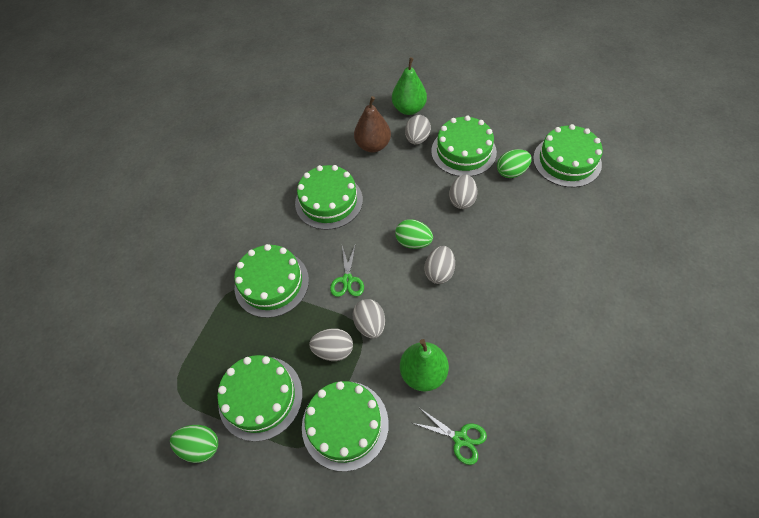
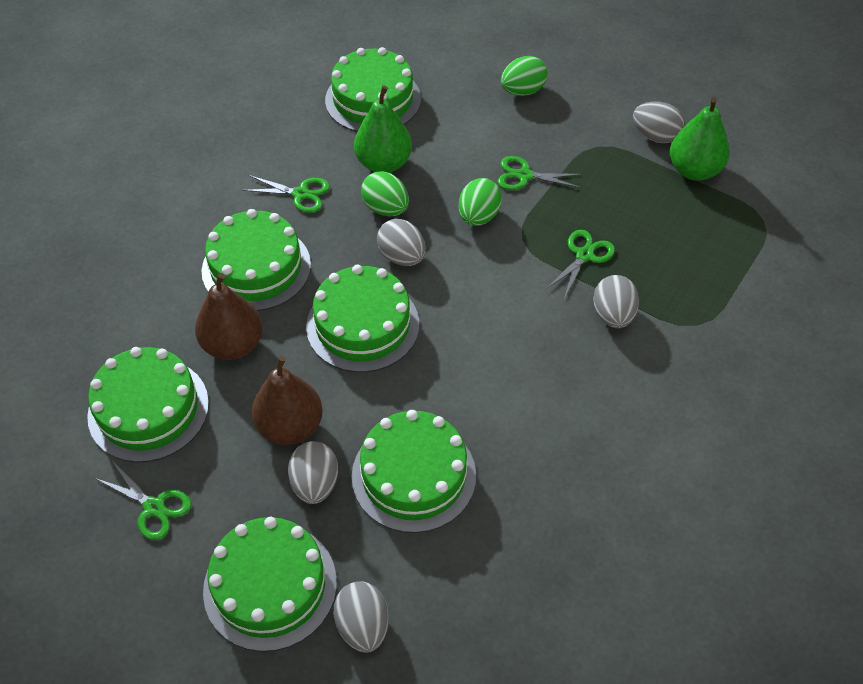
brown pear: [354,96,391,153] = 1 -> [195,273,263,360] [252,356,323,445] = 2
green scissors: [330,243,364,297] [413,408,487,465] = 2 -> [95,462,191,540] [242,175,330,213] [497,156,583,190] [545,230,615,299] = 4

